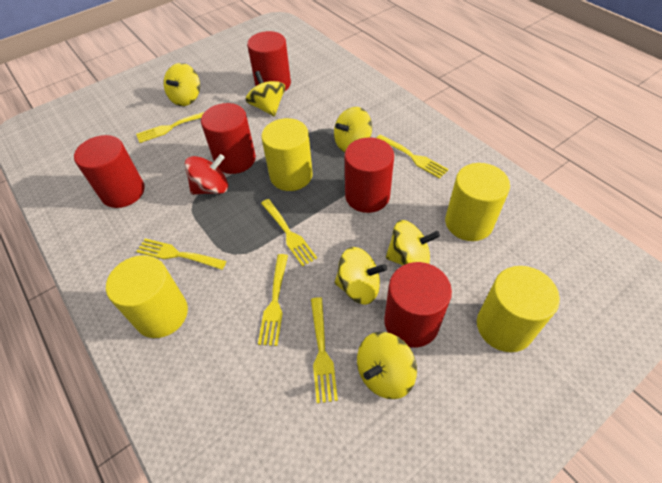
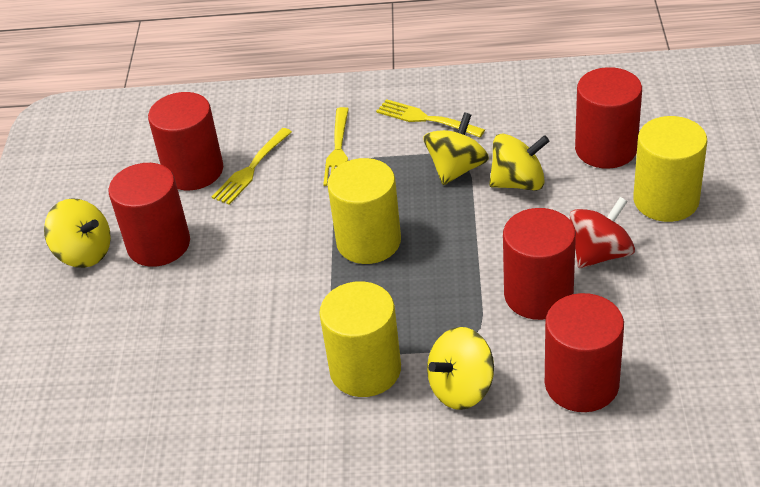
yellow cylinder: [106,255,188,338] [261,118,313,191] [445,163,510,241] [477,266,560,352] = 4 -> [319,281,401,397] [327,158,401,264] [633,116,707,222] = 3
yellow fork: [136,112,204,143] [136,238,226,270] [258,254,288,346] [261,199,317,267] [311,297,338,403] [377,134,449,179] = 6 -> [212,128,292,205] [323,107,349,186] [376,99,485,137] = 3
yellow spinning top: [164,63,200,106] [246,71,285,117] [334,107,372,152] [335,247,387,305] [357,332,417,399] [386,220,440,265] = 6 -> [44,198,111,268] [423,112,489,185] [427,327,494,410] [489,133,550,191] = 4

